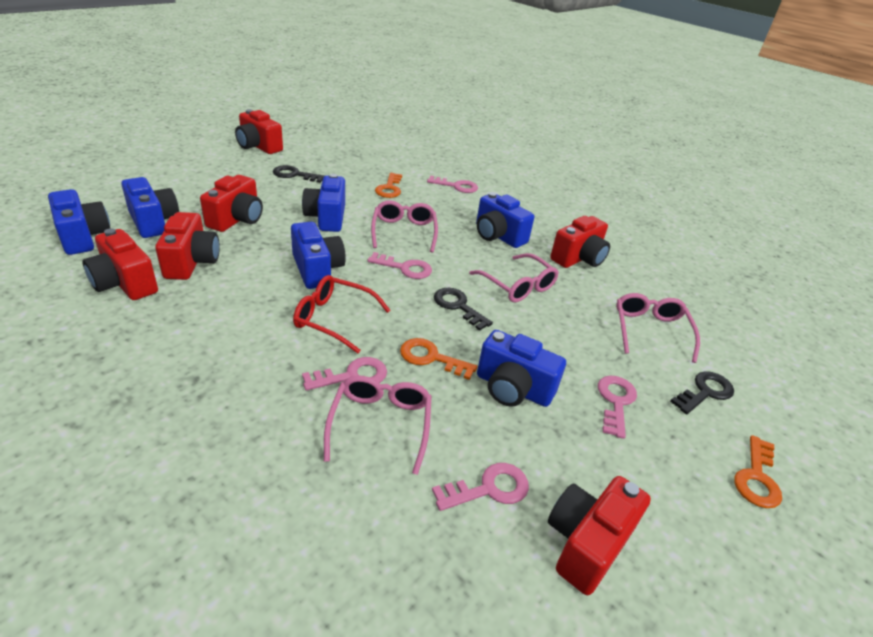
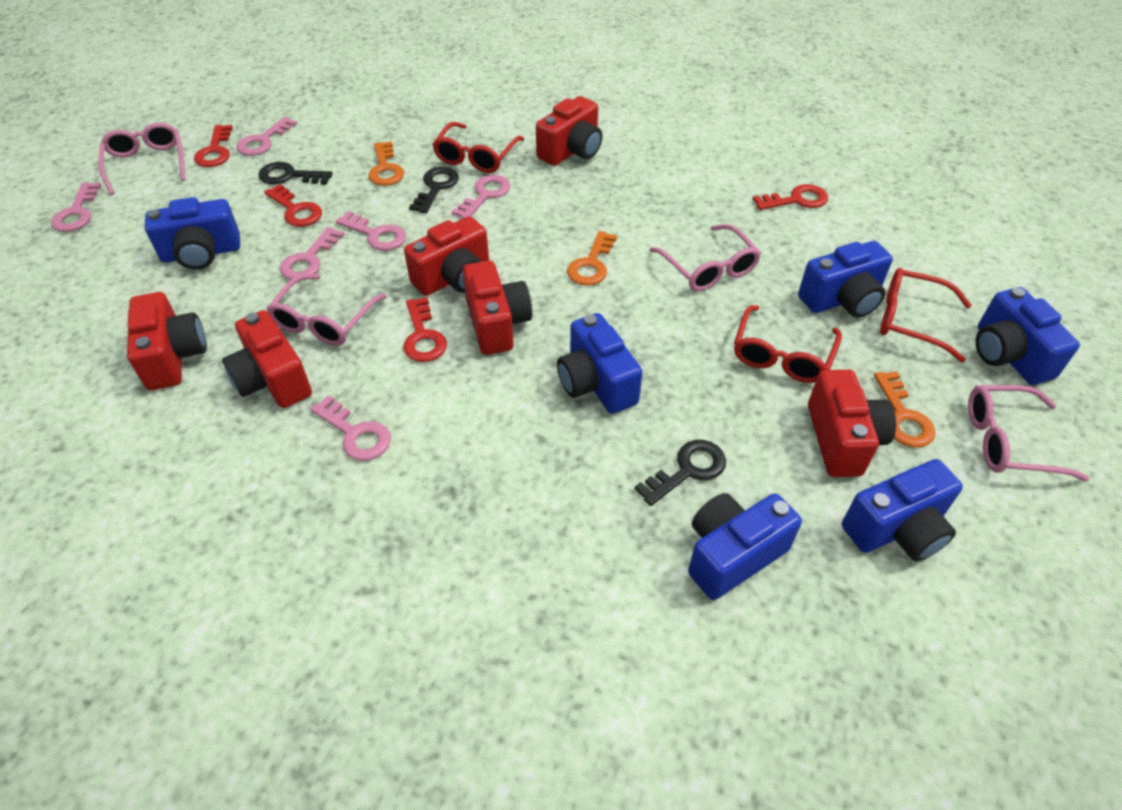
pink key: [302,357,387,391] [367,252,432,279] [427,175,478,193] [432,463,529,511] [598,376,637,439] = 5 -> [51,183,102,232] [237,117,297,156] [280,227,344,280] [310,395,391,461] [336,211,406,251] [452,175,511,219] = 6
red glasses: [293,275,390,353] = 1 -> [432,122,524,173] [734,305,842,383] [880,268,972,363] = 3
red key: none = 0 -> [194,125,233,167] [264,184,322,227] [403,297,447,362] [753,184,828,210] = 4

